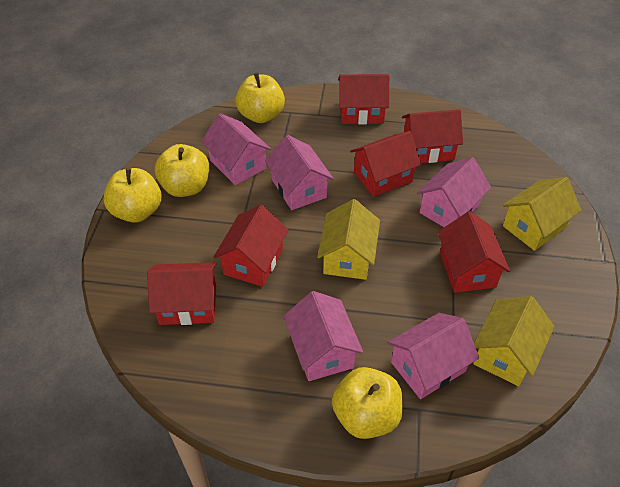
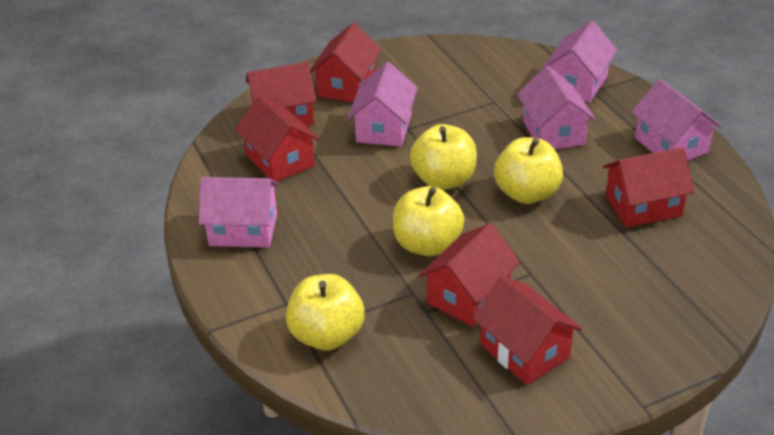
yellow house: [317,199,380,280] [473,296,555,386] [503,177,581,251] = 3 -> none = 0

